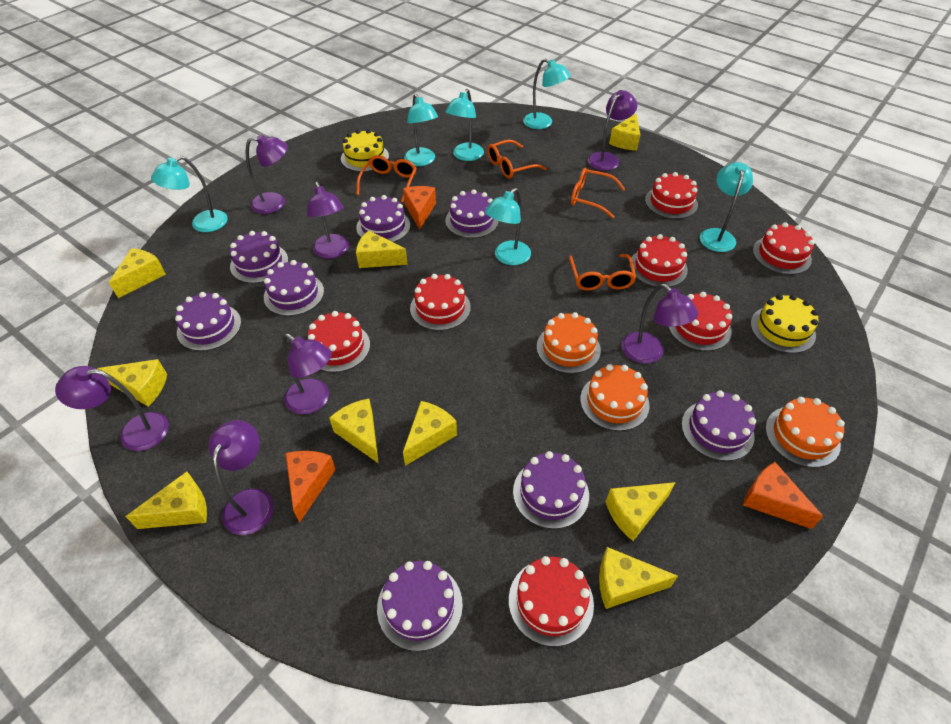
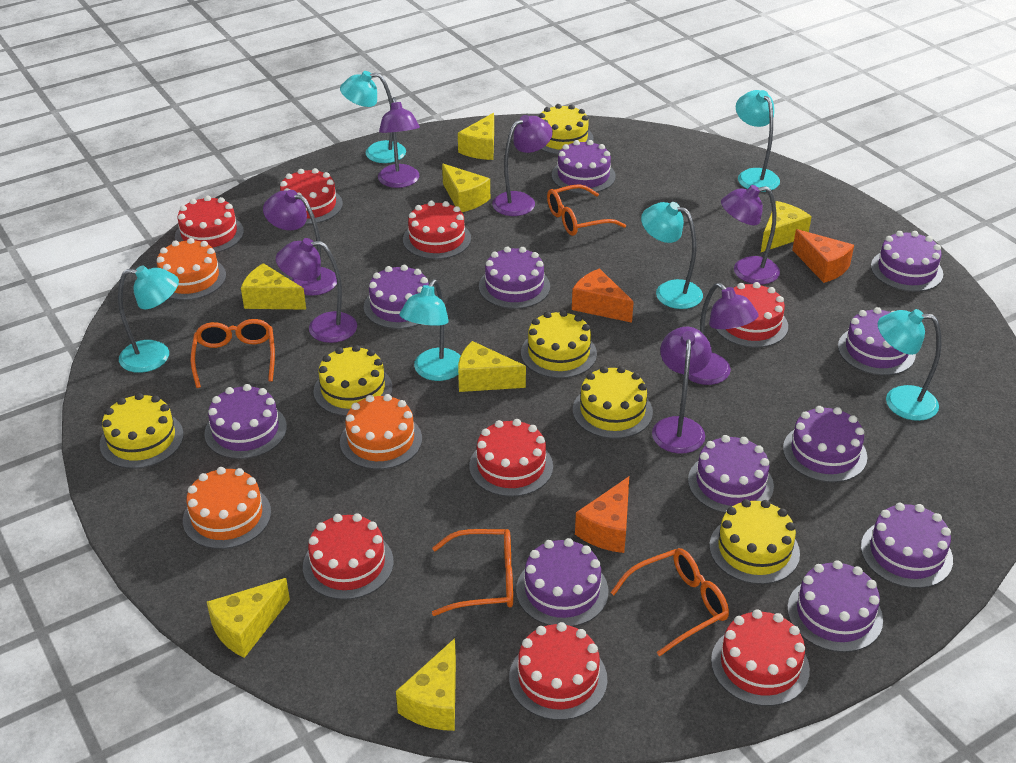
purple cake: [175,292,241,351] [230,231,288,283] [264,260,324,316] [356,195,410,242] [377,561,463,651] [445,189,499,238] [513,451,589,529] [681,390,756,461] = 8 -> [204,384,287,459] [364,265,429,329] [479,246,550,309] [516,538,608,627] [552,140,616,194] [688,435,774,513] [783,406,867,483] [787,560,883,652] [838,307,916,376] [861,503,953,588] [871,231,943,292] = 11
red cake: [307,311,370,372] [410,274,471,331] [509,556,594,647] [629,234,688,287] [645,172,698,219] [668,292,732,351] [753,222,815,275] = 7 -> [175,195,244,253] [280,168,343,224] [303,513,394,600] [403,201,471,259] [469,419,553,497] [509,622,607,720] [711,609,810,706] [716,282,788,348] = 8
yellow cake: [341,129,389,172] [751,294,819,353] = 2 -> [100,393,184,469] [314,345,393,416] [521,310,597,378] [539,104,594,155] [573,366,653,439] [709,499,800,584] = 6
yellow cheese: [97,359,167,406] [109,248,166,298] [125,471,207,529] [329,398,379,464] [356,230,408,268] [403,401,457,466] [599,547,678,609] [606,482,676,541] [609,113,640,151] = 9 -> [207,578,290,658] [241,263,306,310] [396,638,456,731] [442,164,490,212] [458,113,494,160] [458,341,526,392] [761,201,812,252] = 7

